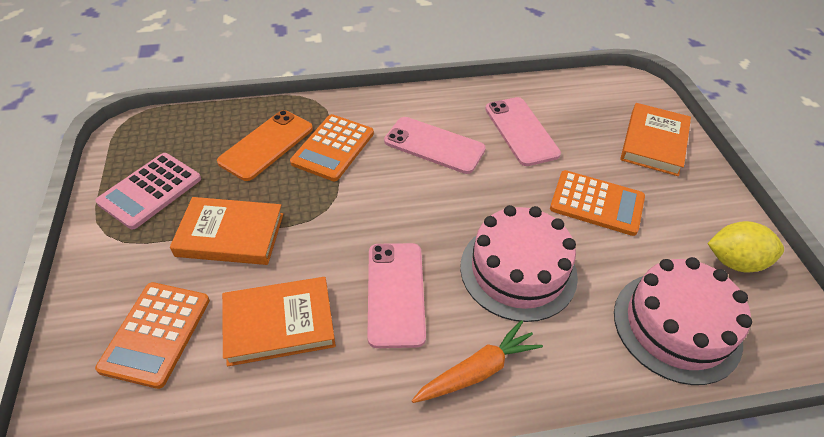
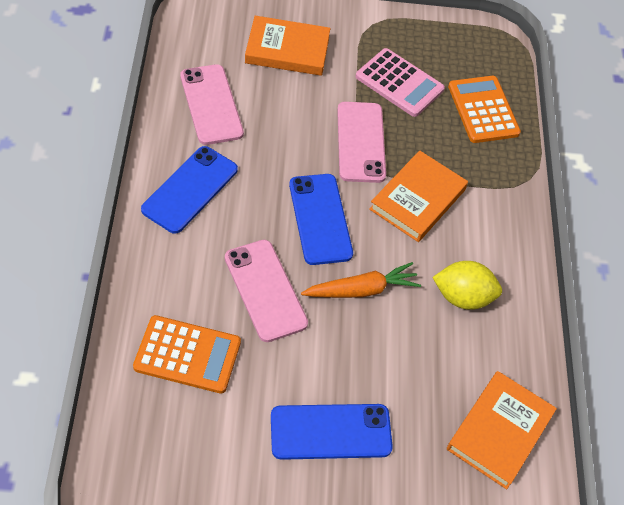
blue phone: none = 0 -> [141,146,238,234] [271,404,393,460] [289,174,353,265] = 3
orange calculator: [95,282,210,389] [290,114,374,181] [550,170,645,236] = 3 -> [133,315,241,394] [448,76,521,143] = 2
orange phone: [217,110,313,181] = 1 -> none = 0
pink cake: [460,205,578,322] [614,257,752,385] = 2 -> none = 0

